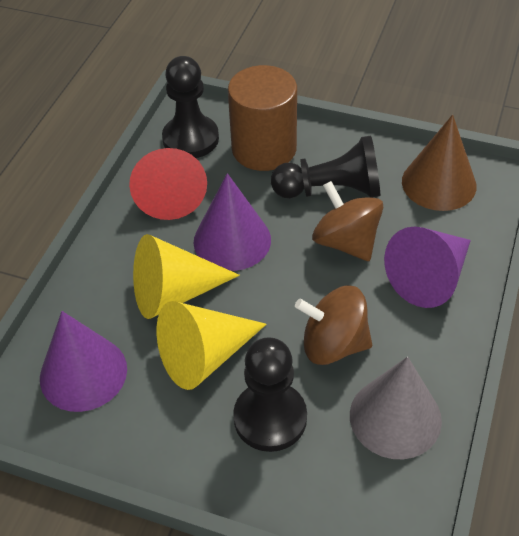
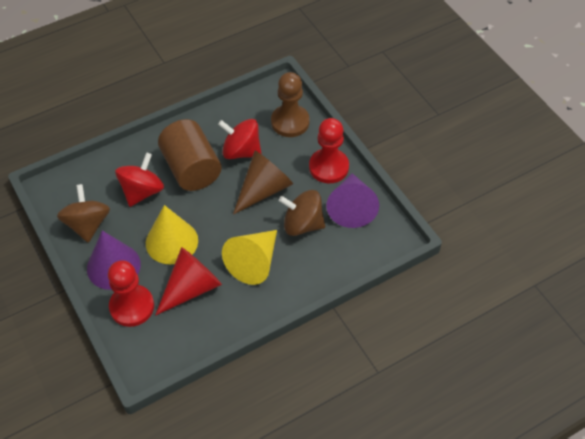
black pawn: [162,56,219,158] [233,337,307,452] [271,136,380,198] = 3 -> none = 0
brown pawn: none = 0 -> [271,72,310,137] = 1
grey cone: [350,357,442,459] = 1 -> none = 0
purple cone: [40,311,127,412] [194,173,271,271] [384,226,471,308] = 3 -> [87,231,141,290] [326,173,379,228] = 2
red pawn: none = 0 -> [108,260,154,327] [309,118,349,183] = 2
red spinning top: none = 0 -> [115,152,164,207] [218,119,261,159] = 2

